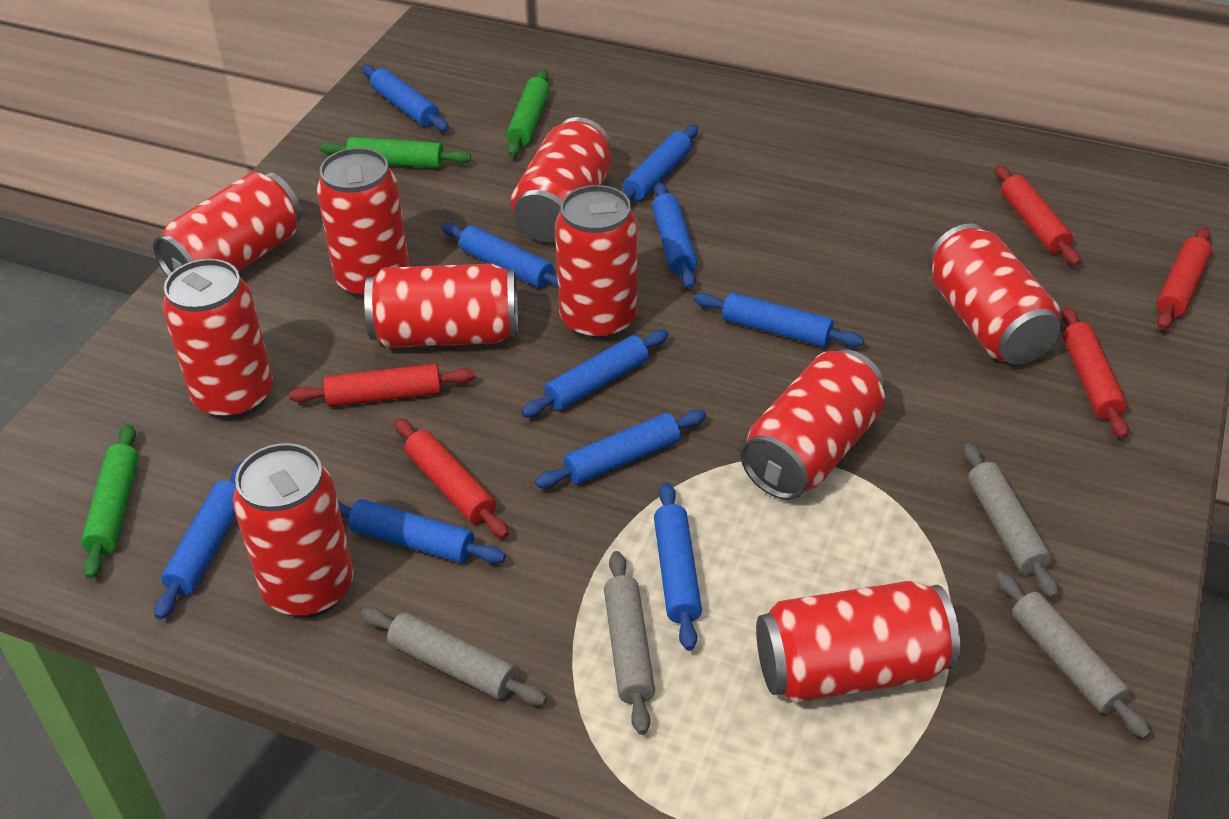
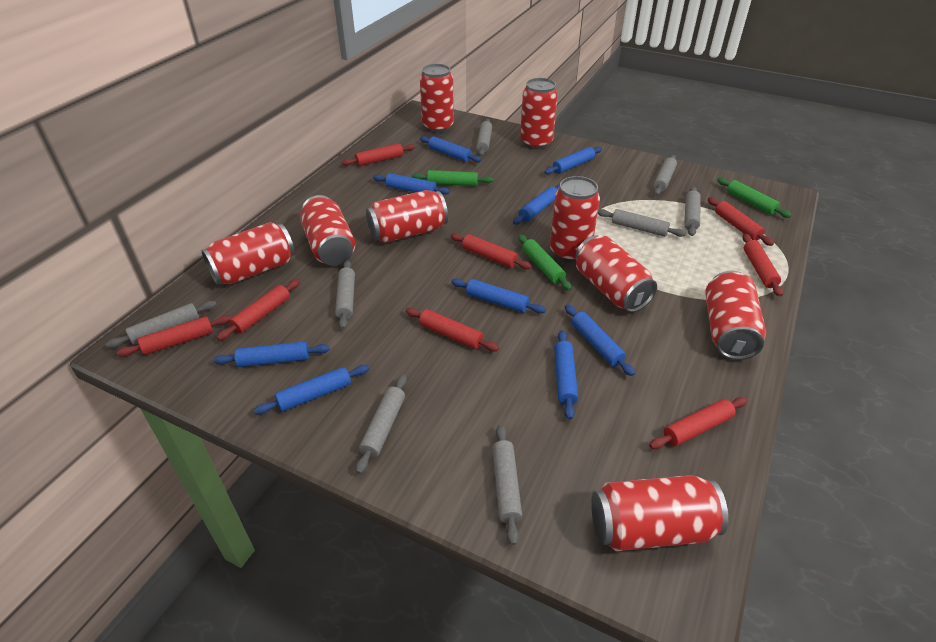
blue rolling pin: [154,461,243,620] [338,499,506,564] [362,65,449,131] [441,222,558,289] [521,329,669,417] [535,410,706,488] [623,125,698,201] [652,182,697,289] [654,482,702,651] [694,293,864,347] = 10 -> [213,341,330,367] [254,365,369,414] [373,173,450,195] [420,136,481,163] [451,278,546,314] [513,184,560,225] [545,146,602,175] [554,330,578,420] [565,304,635,376] = 9
grey rolling pin: [360,607,547,706] [604,551,655,735] [963,443,1058,599] [995,572,1151,739] = 4 -> [106,301,217,348] [335,260,355,329] [356,374,407,474] [476,119,492,156] [492,424,522,545] [598,209,686,237] [653,155,677,195] [684,186,701,236] = 8
red can: [153,172,301,277] [162,259,273,420] [233,443,354,618] [317,148,409,300] [364,264,518,348] [511,117,611,242] [555,185,638,341] [741,349,885,500] [756,581,960,703] [928,224,1061,365] = 10 -> [201,222,295,285] [300,195,355,266] [366,190,448,243] [420,64,454,133] [520,78,558,150] [550,176,600,262] [575,235,657,312] [591,475,728,551] [705,271,766,360] = 9
red rolling pin: [289,364,475,407] [394,418,509,539] [995,165,1081,266] [1062,307,1129,439] [1157,227,1212,330] = 5 -> [117,315,231,357] [217,279,300,341] [342,143,415,166] [406,308,499,352] [450,233,532,269] [649,397,748,449] [708,197,774,246] [742,234,783,297] = 8

